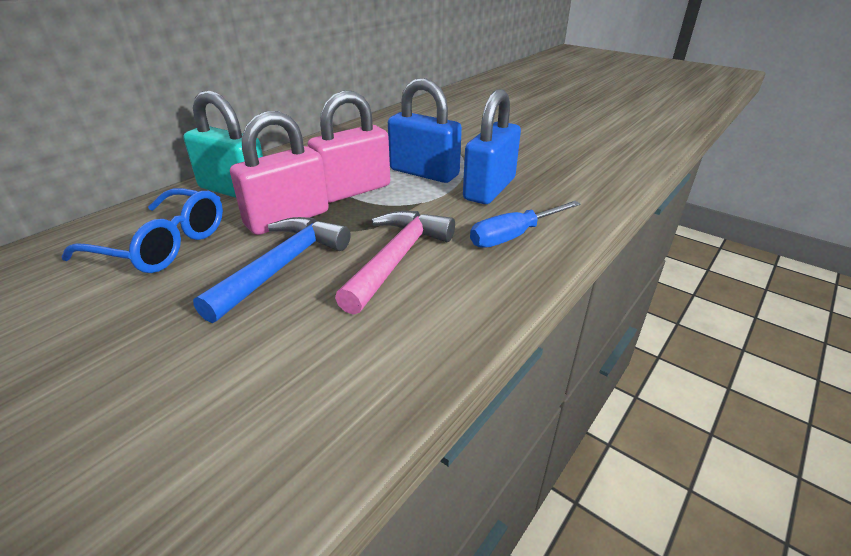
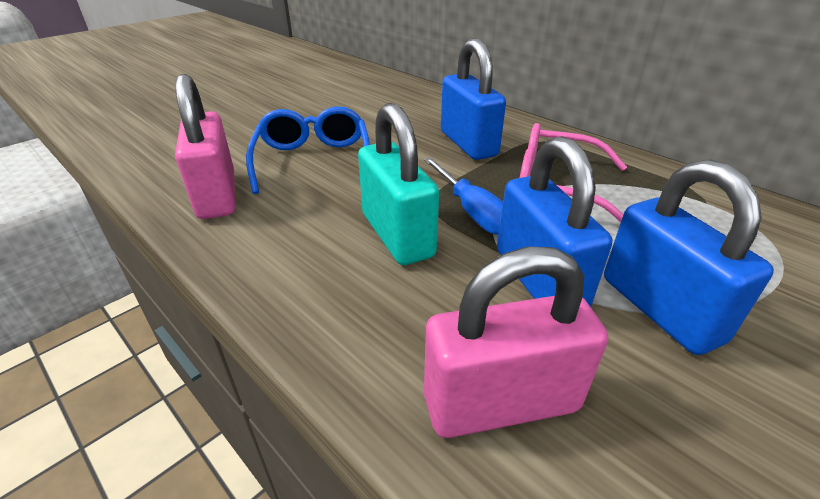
blue hammer: [193,217,351,323] = 1 -> none = 0
blue padlock: [388,78,462,183] [463,89,521,204] = 2 -> [441,38,506,160] [497,136,612,307] [604,159,774,355] = 3
pink glasses: none = 0 -> [520,123,627,222] = 1
pink hammer: [335,211,455,315] = 1 -> none = 0

